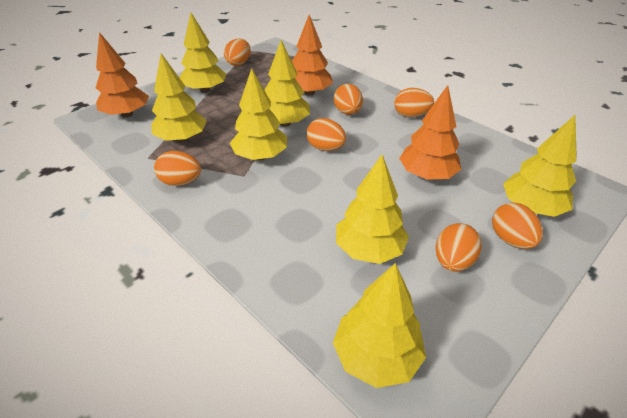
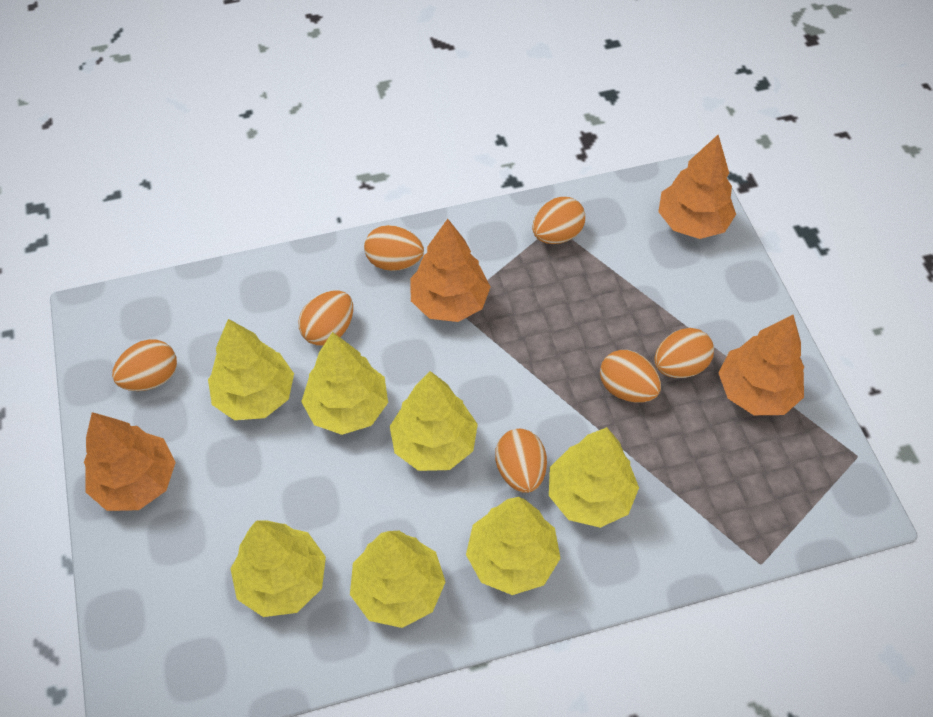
orange tree: [96,32,149,118] [292,15,333,96] [399,85,461,180] = 3 -> [84,412,176,511] [410,219,490,322] [658,135,736,239] [719,315,804,415] = 4

